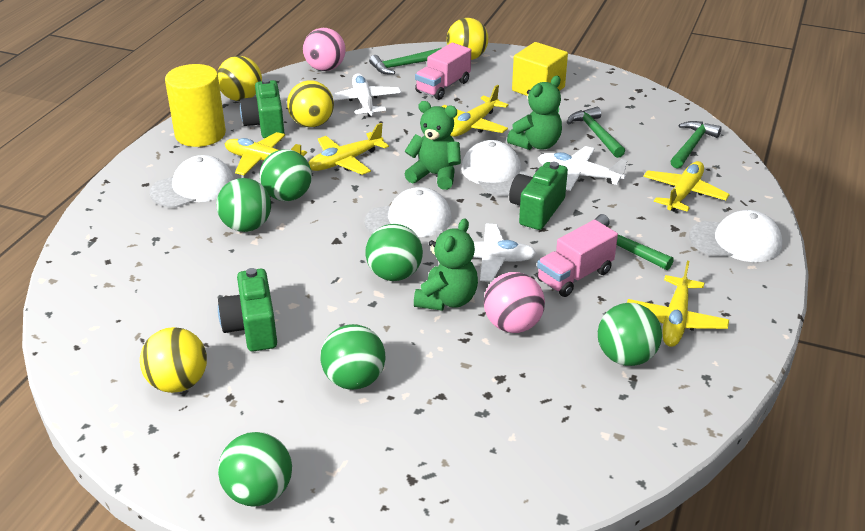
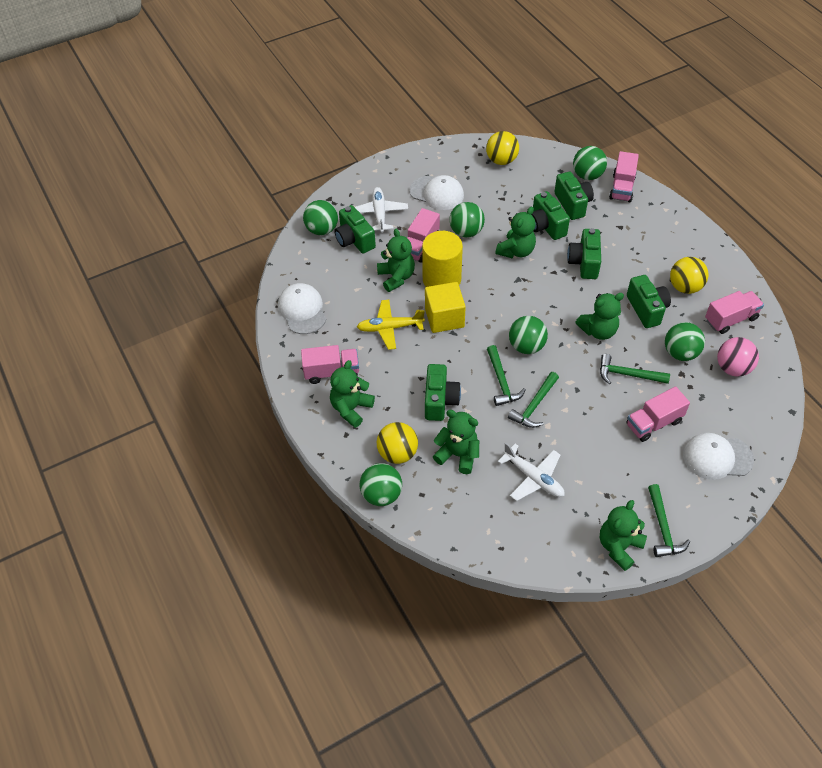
green camera: [218,268,277,351] [240,79,284,138] [509,162,568,230] = 3 -> [334,205,376,254] [425,364,461,421] [532,191,570,240] [554,172,594,220] [567,228,601,279] [627,275,671,328] = 6
green teddy bear: [405,101,461,190] [414,218,478,311] [507,76,562,150] = 3 -> [330,360,375,428] [377,229,415,292] [433,410,479,474] [495,207,536,258] [576,293,624,340] [600,500,647,571] = 6
pink ball: [303,28,346,71] [484,272,545,333] = 2 -> [717,337,759,377] = 1
pink truck: [415,43,471,100] [537,220,618,297] = 2 -> [301,345,359,384] [407,208,440,263] [609,151,639,202] [626,387,690,442] [705,291,764,334] = 5
white cap: [150,155,234,208] [364,187,452,237] [461,140,529,196] [689,210,782,262] = 4 -> [278,283,327,334] [409,175,464,210] [683,433,754,480] = 3
white plane: [332,73,401,117] [435,223,537,282] [538,146,628,191] = 3 -> [355,187,408,233] [497,443,564,501] = 2
yellow ball: [140,327,207,393] [217,56,262,101] [287,80,334,127] [447,18,488,60] = 4 -> [377,422,418,464] [486,131,519,165] [670,257,708,294] = 3
yellow plane: [225,132,307,175] [309,123,389,175] [442,85,509,137] [627,261,729,347] [643,161,730,212] = 5 -> [357,300,425,350] = 1

